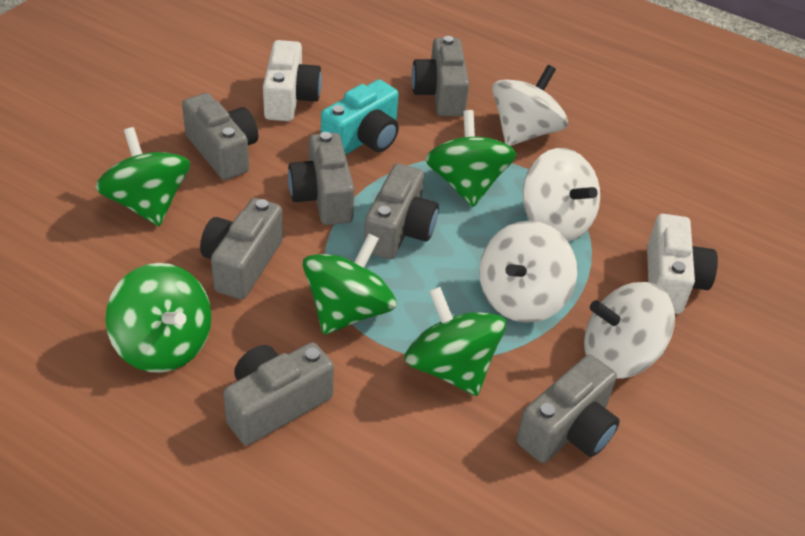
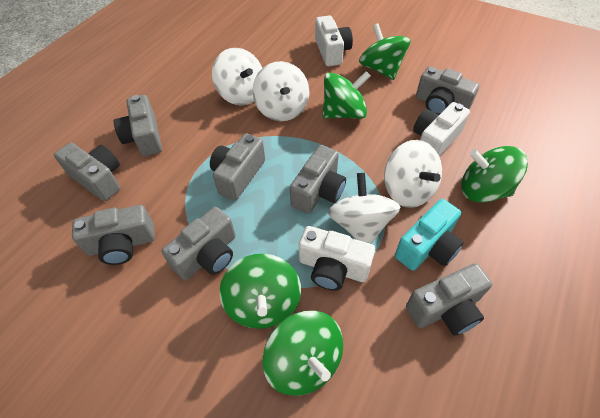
grey camera: [182,93,258,180] [200,198,283,300] [223,342,334,445] [288,132,354,225] [364,164,439,259] [411,36,469,116] [516,355,620,463] = 7 -> [54,143,120,201] [72,205,155,265] [114,95,162,156] [161,207,236,280] [210,133,265,201] [290,145,346,214] [406,263,492,336] [416,67,479,115] = 8
white camera: [263,40,322,121] [647,214,718,314] = 2 -> [299,226,375,291] [315,15,353,66] [413,102,470,156] = 3

